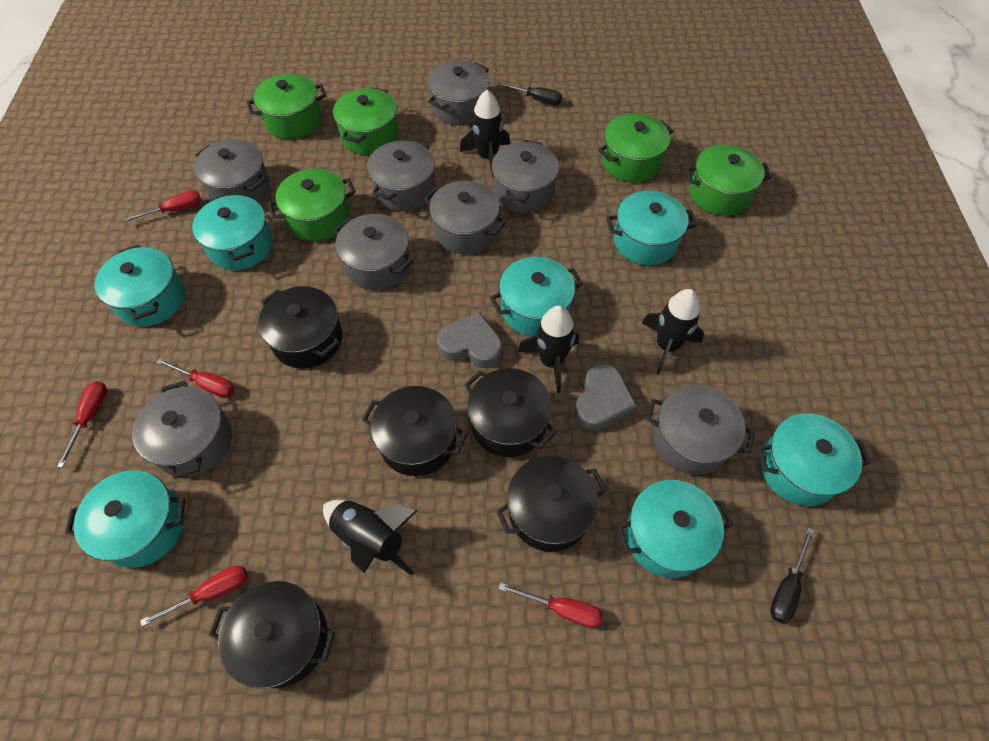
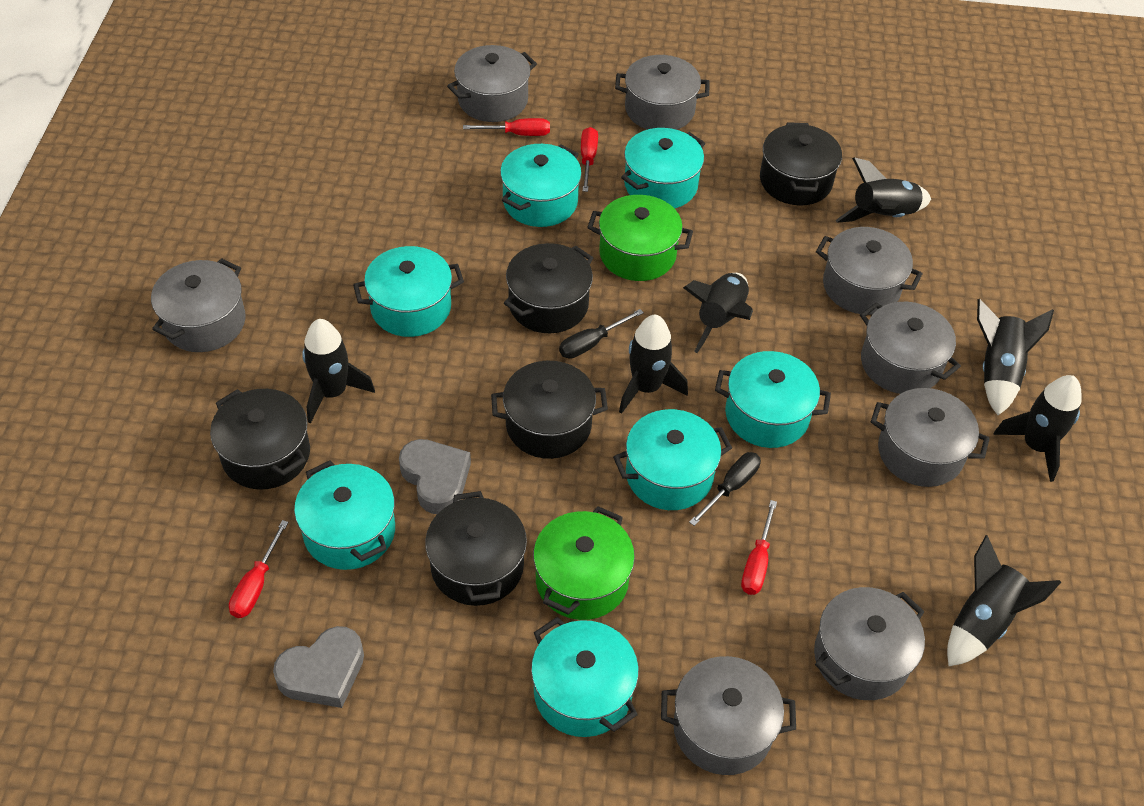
black rocket: [323,500,417,576] [460,90,510,178] [518,306,579,393] [641,289,704,375] = 4 -> [302,319,375,423] [619,315,688,414] [683,273,753,353] [836,157,931,222] [947,535,1061,666] [977,299,1054,415] [993,375,1082,482] = 7
green pot: [247,74,326,139] [268,168,356,241] [333,87,399,155] [598,113,674,182] [685,145,772,216] = 5 -> [533,506,635,620] [587,195,693,281] = 2
red screwdriver: [57,381,107,468] [123,190,201,222] [140,566,248,627] [156,358,234,398] [498,583,603,628] = 5 -> [229,520,289,618] [463,118,550,136] [581,127,598,192] [741,500,777,595] = 4

